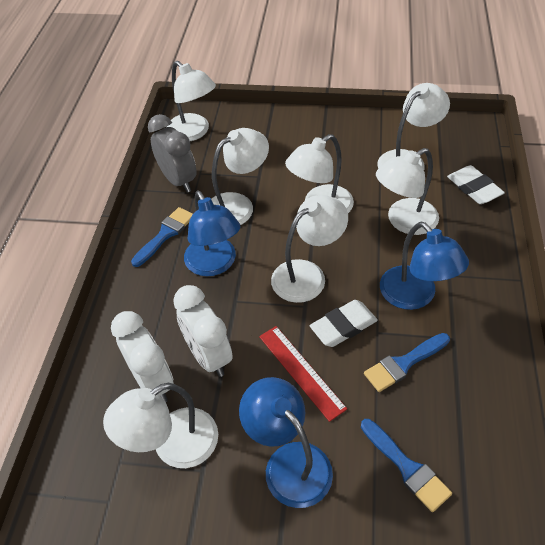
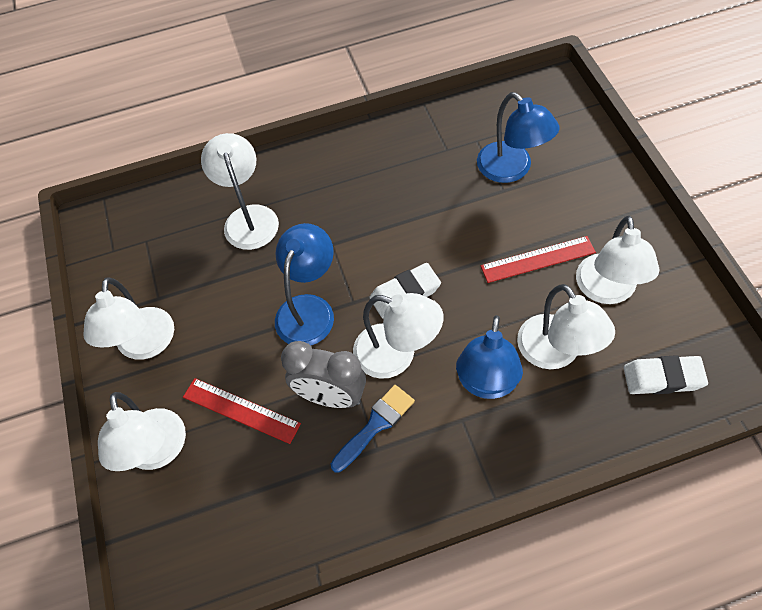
blue brush: [131,207,193,267] [361,419,452,512] [364,333,450,392] = 3 -> [331,385,415,473] = 1
red ruler: [259,326,347,422] = 1 -> [183,378,301,444] [481,236,596,283] = 2
white clock: [111,311,174,402] [173,285,233,377] = 2 -> none = 0
white lamp: [103,383,218,468] [167,61,216,141] [211,128,269,225] [271,195,348,303] [285,134,354,213] [376,148,439,235] [377,83,450,170] = 7 -> [83,278,174,360] [98,392,186,471] [201,133,279,250] [353,293,444,379] [517,284,615,369] [576,216,660,304] = 6

